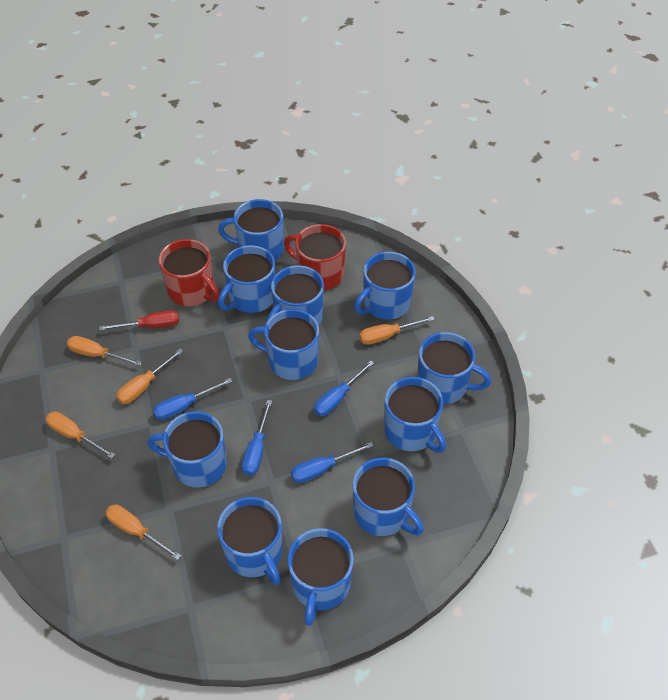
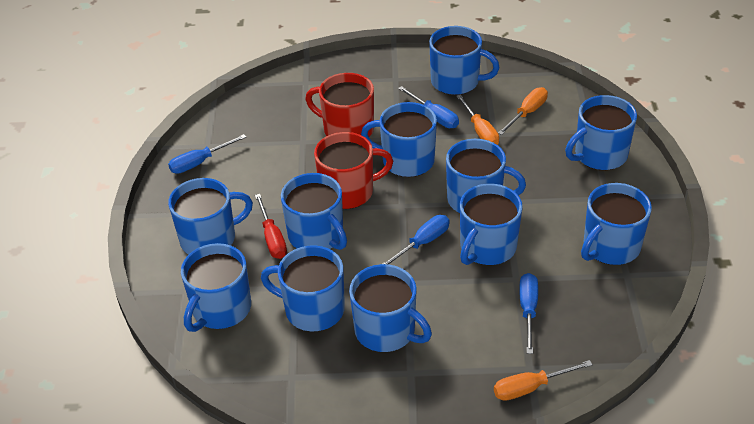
orange screwdriver: [45,412,115,459] [67,336,142,366] [105,505,181,560] [116,349,183,404] [359,316,435,345] = 5 -> [456,94,499,145] [494,360,593,401] [498,87,548,135] = 3

